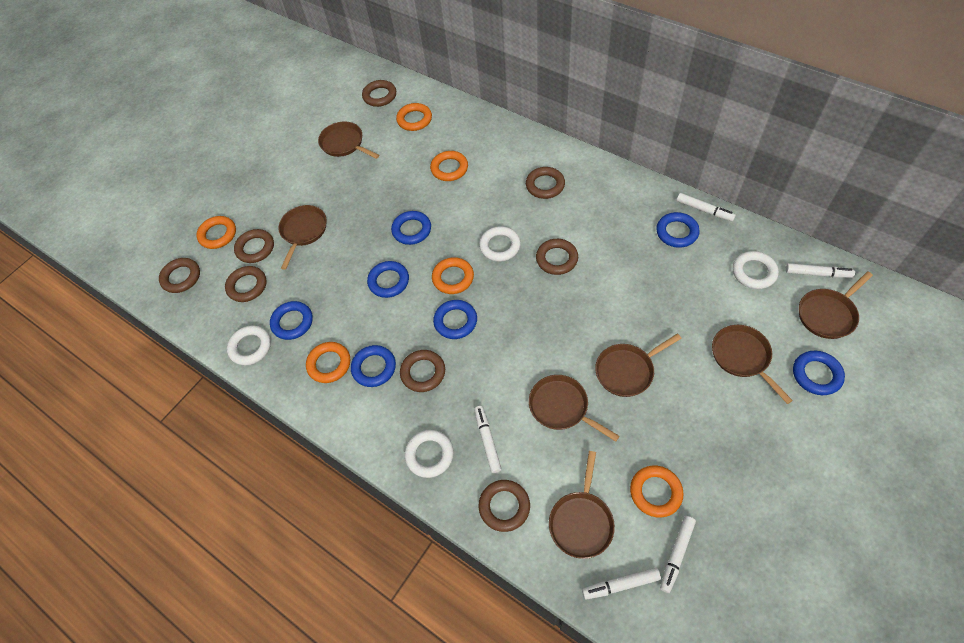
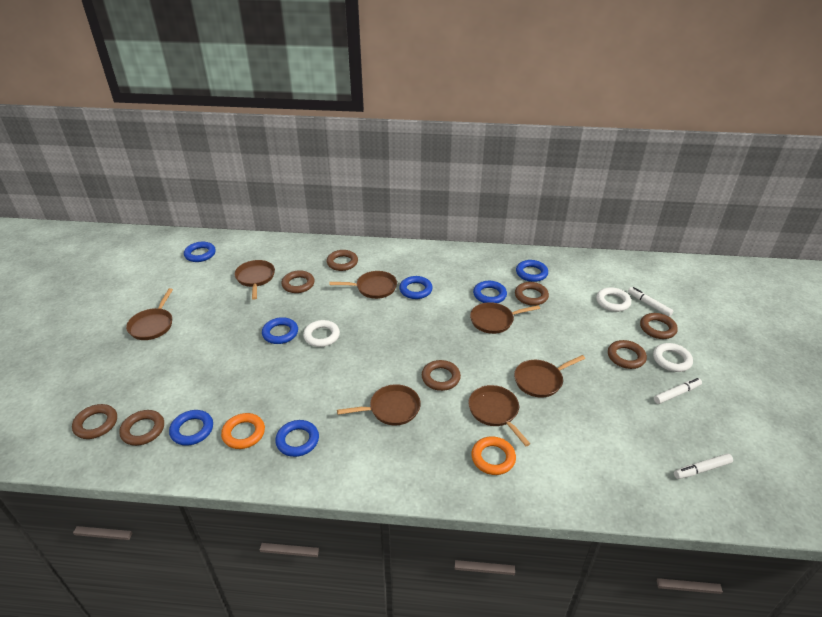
orange ring: [196,216,236,249] [306,342,350,383] [396,103,432,131] [430,151,468,181] [432,257,474,294] [630,466,683,517] = 6 -> [221,413,265,449] [471,436,516,475] = 2
white marker: [474,406,502,473] [582,568,661,600] [660,516,696,593] [676,193,736,221] [785,263,855,278] = 5 -> [628,287,673,317] [654,378,702,404] [674,453,733,479] = 3
white ring: [227,325,271,365] [405,430,454,478] [479,226,521,262] [733,251,779,289] = 4 -> [303,320,340,347] [596,287,631,312] [653,343,693,372] = 3

